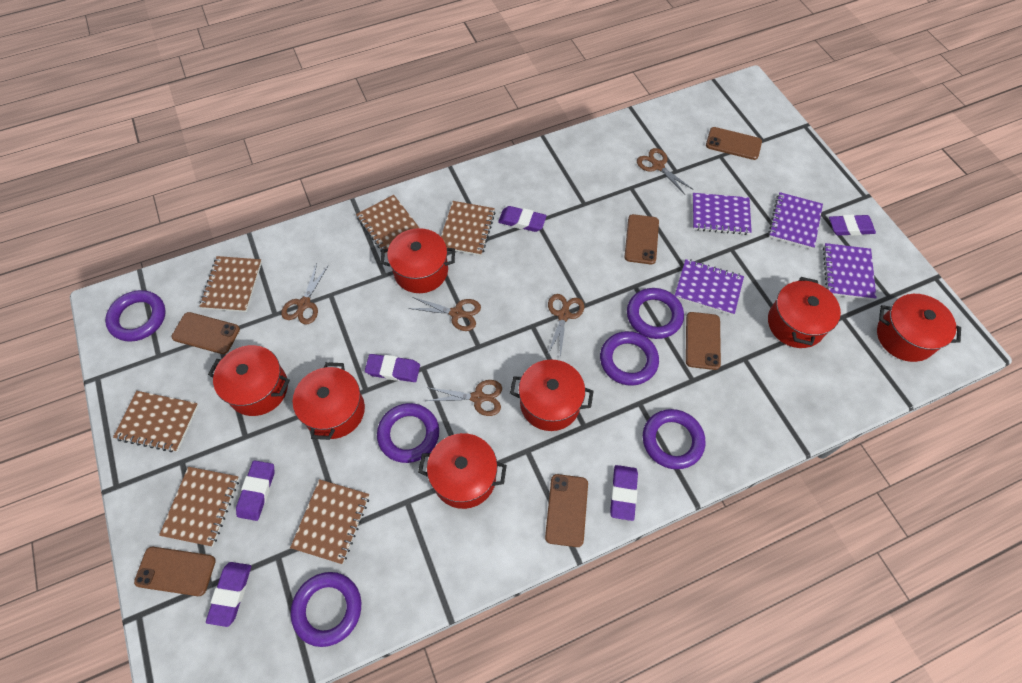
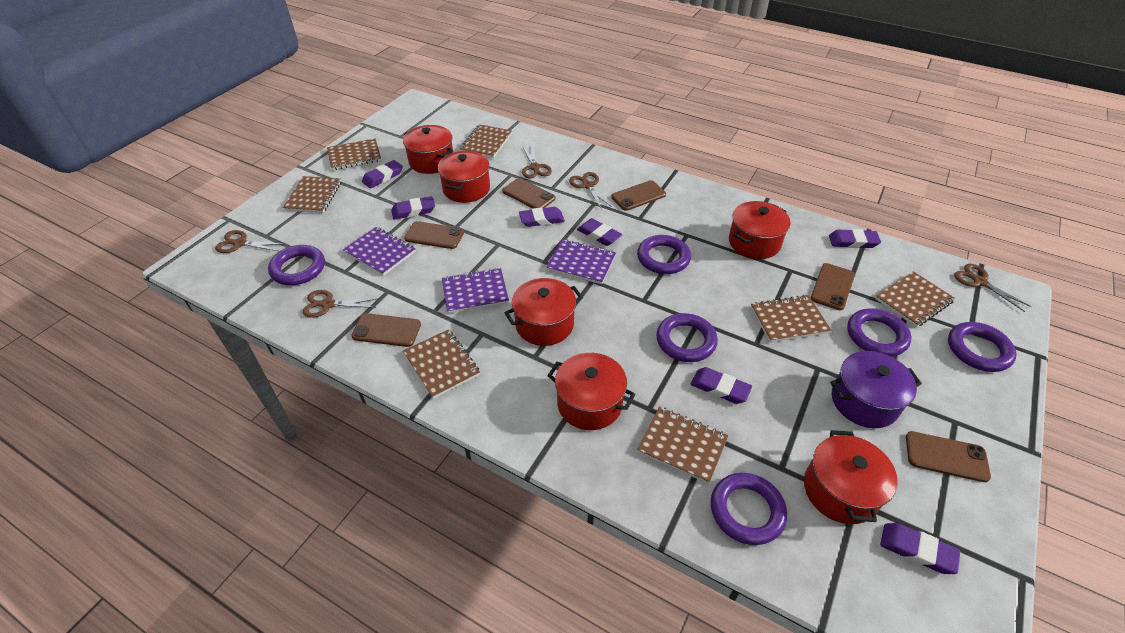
brown notebook: [113,391,199,452] [159,467,239,547] [199,256,262,312] [290,479,369,564] [356,195,419,255] [441,201,496,256] = 6 -> [283,176,341,213] [327,139,381,170] [403,329,480,399] [460,124,512,158] [637,407,728,484] [751,295,831,342] [876,271,955,327] = 7
purple eraser: [206,562,251,627] [236,460,274,521] [365,354,420,382] [498,206,547,232] [610,465,638,521] [829,214,876,236] = 6 -> [362,160,403,188] [391,196,435,220] [519,207,565,227] [577,218,622,246] [691,367,752,404] [829,229,881,248] [880,523,960,574] = 7
purple notebook: [675,259,744,315] [692,193,752,235] [768,192,823,249] [823,243,877,300] = 4 -> [343,227,415,276] [442,268,509,313] [546,239,616,284] = 3
purple pot: none = 0 -> [830,351,922,428] = 1
red pot: [208,345,290,416] [293,362,365,440] [380,228,455,293] [418,433,507,509] [510,360,594,431] [768,277,841,348] [877,294,961,362] = 7 -> [403,125,453,174] [437,151,490,203] [504,278,583,346] [547,353,636,430] [729,201,791,259] [804,430,898,524] = 6

